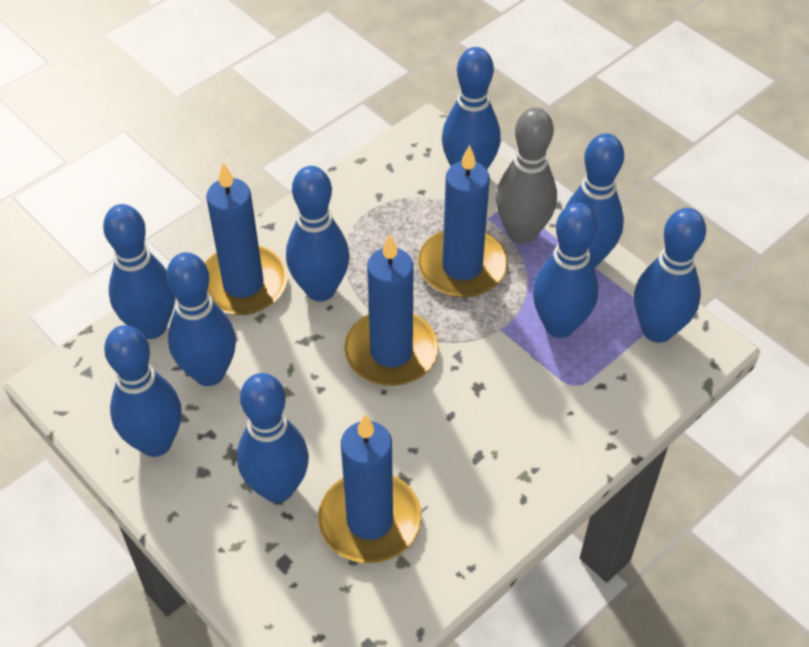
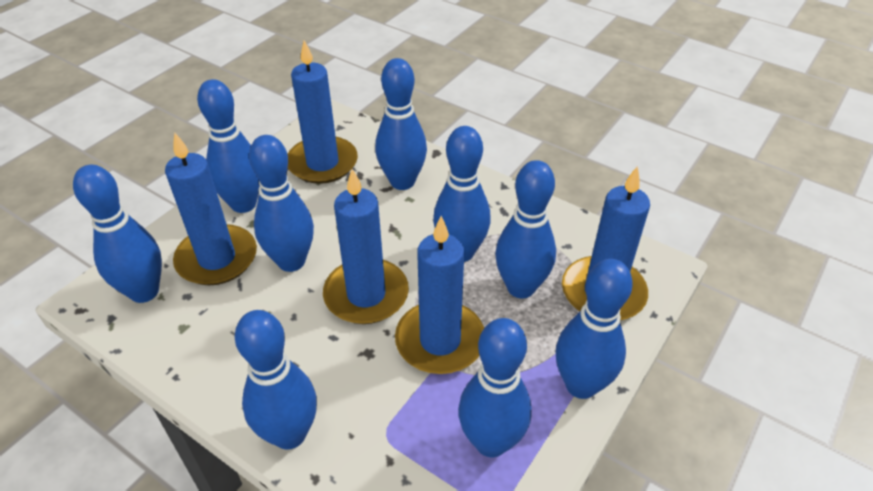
blue candle: [204,163,288,315] [318,415,422,563] [344,235,439,386] [418,145,507,298] = 4 -> [165,132,257,285] [288,40,358,184] [323,169,409,324] [395,216,484,374] [562,166,650,320] = 5
grey bowling pin: [496,108,557,244] = 1 -> none = 0

